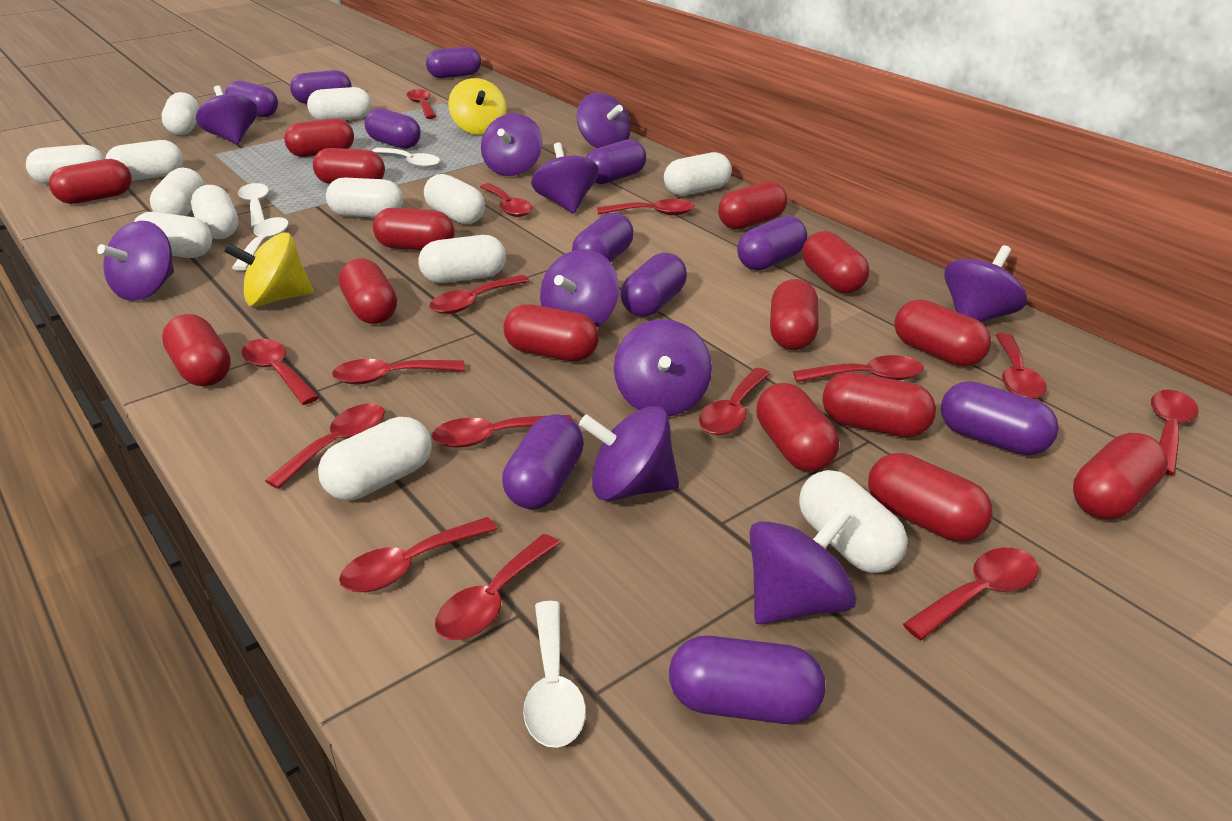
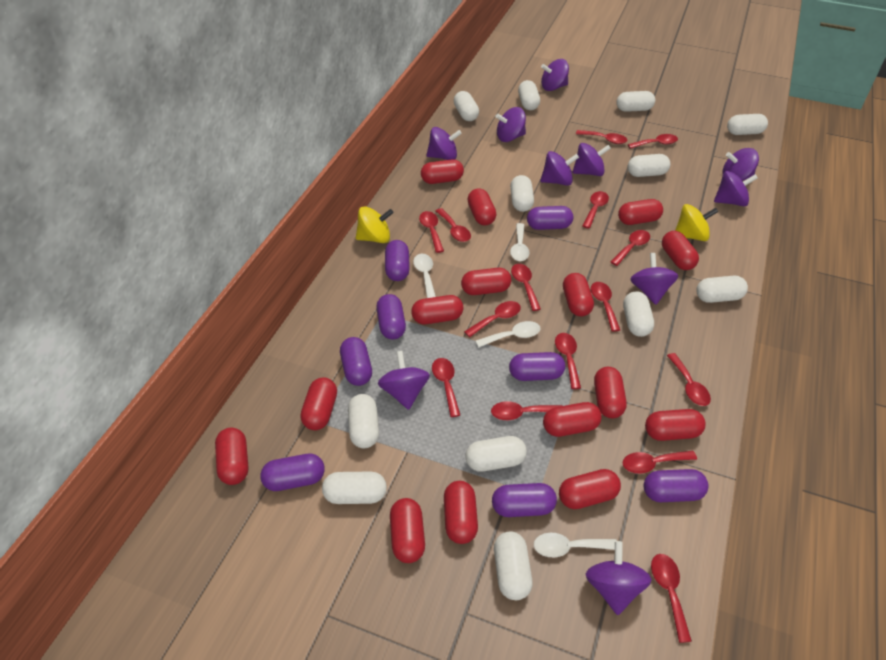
purple capsule: [225,81,278,117] [290,70,351,104] [365,108,421,149] [426,47,481,78] [502,414,584,509] [572,213,634,262] [586,139,646,184] [621,253,687,317] [669,636,826,724] [737,216,807,271] [941,381,1059,455] = 11 -> [260,454,325,491] [340,337,372,386] [376,294,406,339] [385,240,410,281] [492,483,557,517] [509,352,565,381] [527,206,573,230] [644,469,708,502] = 8
white capsule: [26,145,105,184] [105,140,183,181] [134,212,212,258] [150,167,205,216] [161,92,199,135] [191,185,238,239] [307,87,371,120] [318,417,432,500] [326,177,403,218] [418,235,506,283] [424,174,485,224] [664,152,732,196] [799,470,907,573] = 13 -> [322,472,387,504] [348,394,379,448] [454,91,479,121] [465,436,527,472] [494,532,532,600] [510,175,534,212] [518,80,540,110] [616,91,655,112] [623,291,654,337] [628,154,670,177] [696,276,748,303] [727,114,768,135] = 12

